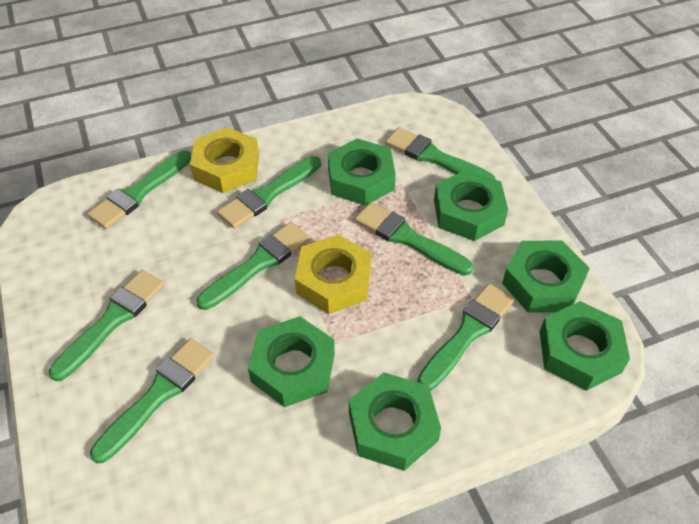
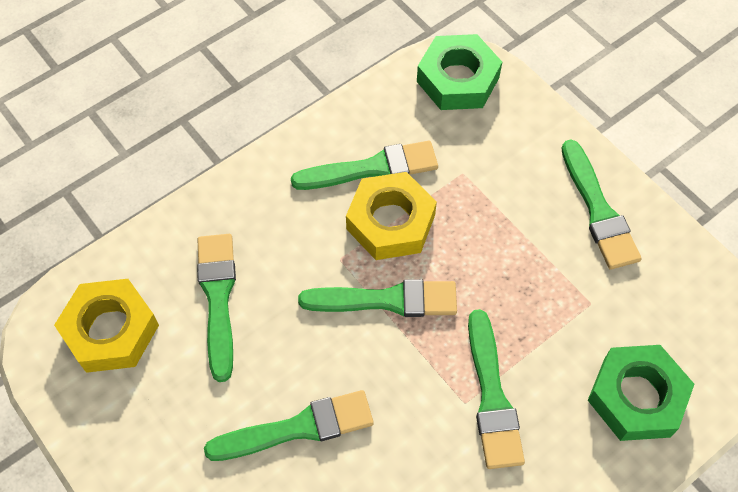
green brush: [49,270,165,381] [87,151,191,229] [90,338,215,463] [197,222,310,310] [217,156,321,229] [355,202,474,276] [385,127,496,180] [417,284,514,391] = 8 -> [197,234,236,382] [204,390,374,461] [291,141,438,190] [298,279,457,317] [468,309,525,469] [561,140,642,270] = 6
green nut: [248,316,335,407] [328,138,396,206] [349,372,441,471] [434,170,508,241] [502,241,590,313] [540,301,630,391] = 6 -> [417,34,502,110] [588,345,694,441] = 2

